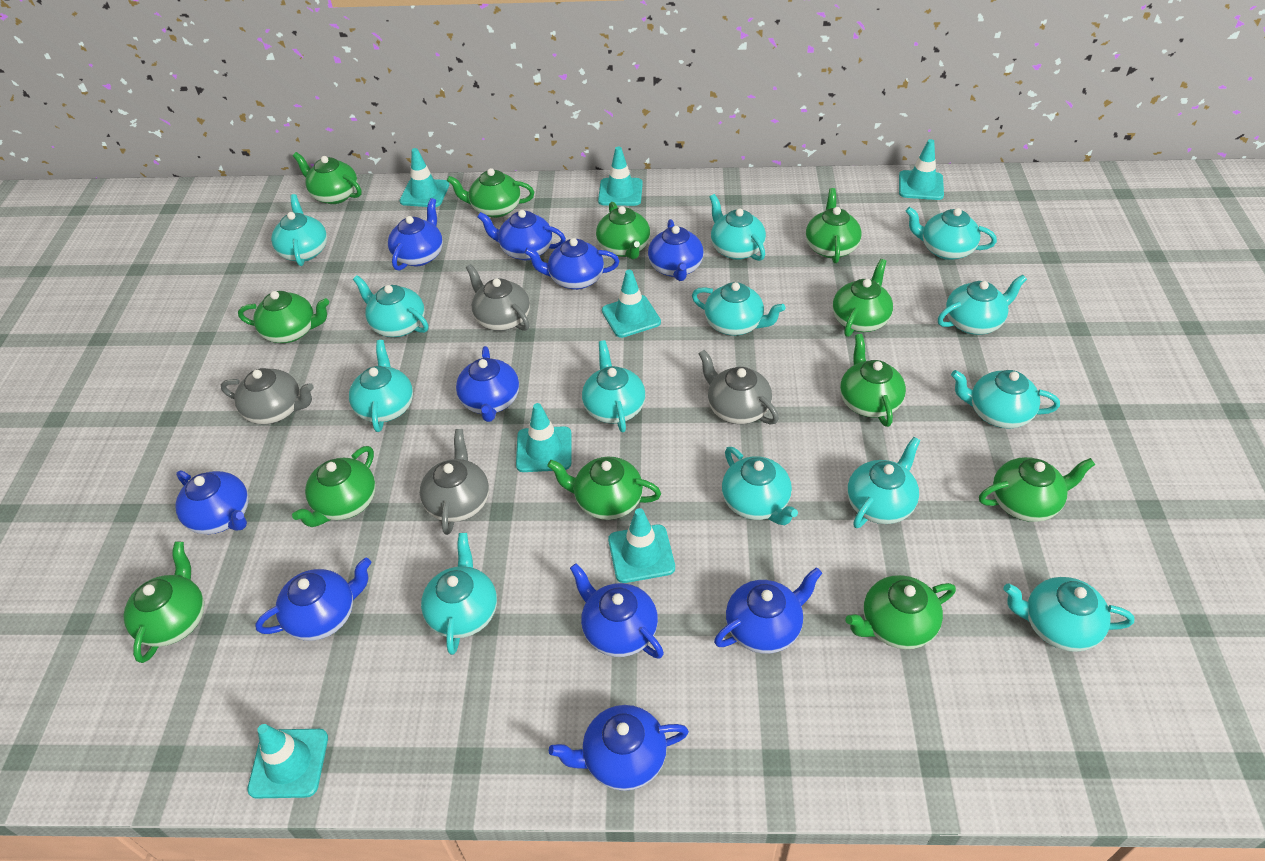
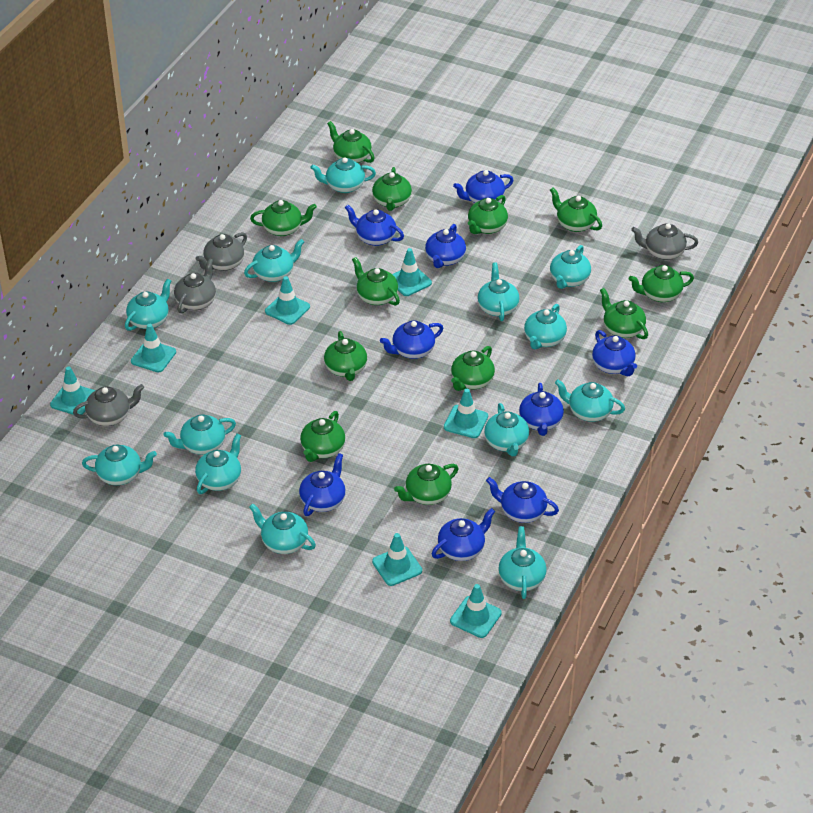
blue teapot: [175,470,248,534] [255,558,371,641] [388,198,443,271] [456,346,519,422] [477,210,566,260] [524,238,619,290] [549,705,689,791] [570,563,664,659] [648,219,704,281] [714,567,822,654] = 10 -> [299,453,346,516] [345,205,404,246] [380,321,443,359] [425,224,466,268] [432,508,495,561] [453,170,514,203] [486,477,559,523] [519,383,564,436] [592,330,637,376] = 9

